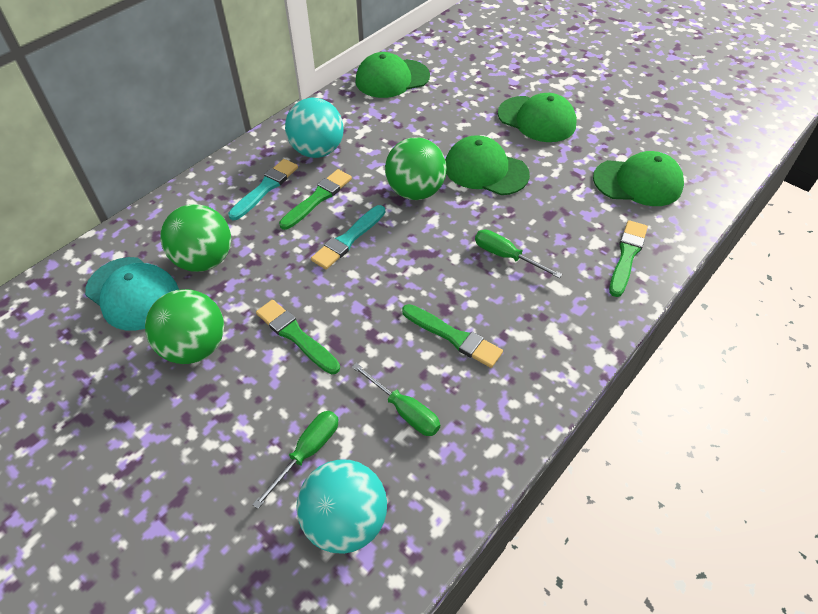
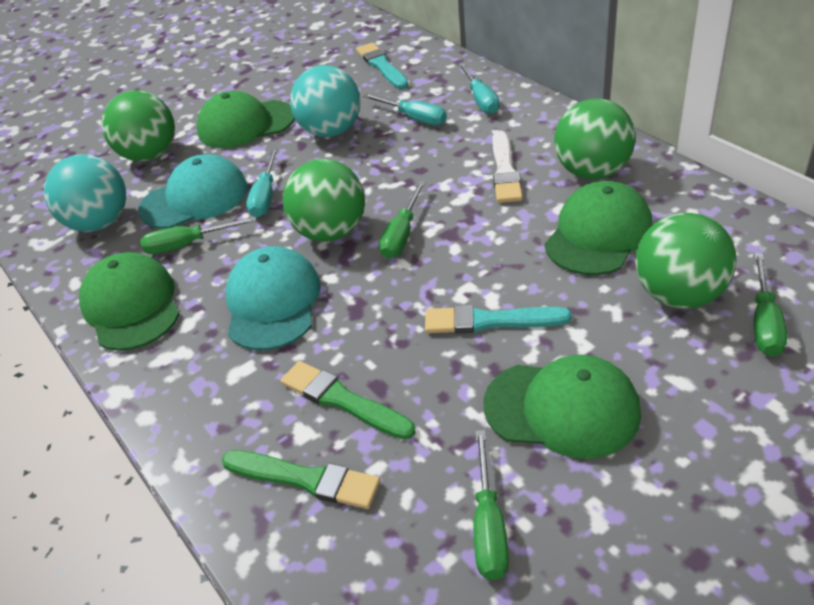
green ball: [145,289,224,364] [160,204,231,272] [385,137,447,200] = 3 -> [102,90,175,162] [283,159,365,242] [554,99,636,180] [635,213,736,309] = 4
green brush: [256,300,340,374] [279,169,352,230] [402,304,503,368] [609,220,648,297] = 4 -> [222,450,381,509] [281,361,416,440] = 2
green screwdriver: [252,411,338,509] [352,363,440,436] [475,230,562,278] = 3 -> [140,216,256,254] [379,181,426,259] [473,430,509,580] [754,253,787,357] = 4
turquoise cap: [85,257,179,331] = 1 -> [138,154,248,229] [225,246,321,350] = 2
turquoise screwdriver: none = 0 -> [246,148,278,217] [363,93,447,125] [458,63,500,114] = 3
white brush: none = 0 -> [493,131,523,203] = 1

